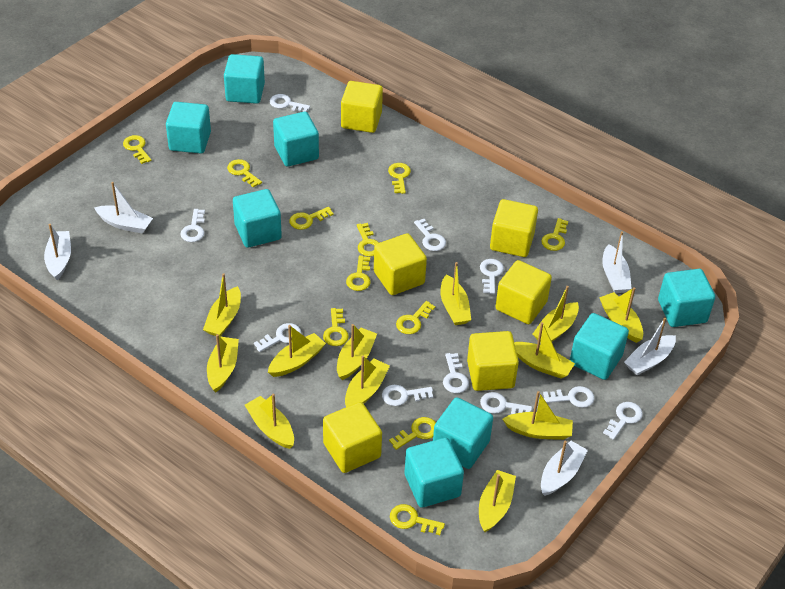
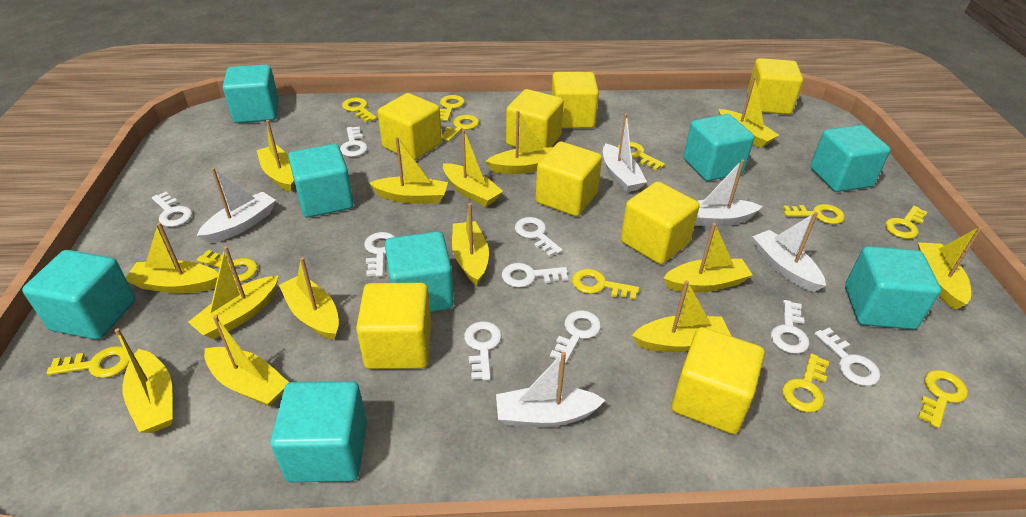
white key: [180,209,205,242] [254,323,301,352] [270,94,310,112] [382,385,433,406] [414,219,446,251] [443,353,469,393] [480,259,504,294] [480,392,532,414] [543,386,594,408] [603,402,643,440] = 10 -> [152,192,192,227] [340,127,368,157] [364,232,395,277] [464,321,502,380] [502,263,568,288] [515,217,563,257] [550,310,601,364] [771,300,809,354] [815,328,880,386] = 9
yellow boat: [203,273,241,336] [207,334,239,392] [245,393,294,449] [268,325,326,377] [337,324,377,380] [345,356,390,407] [441,262,471,325] [479,470,516,532] [502,391,573,440] [514,322,575,378] [533,286,579,342] [599,287,643,343] = 12 -> [115,328,173,433] [126,222,218,293] [188,246,278,339] [204,315,289,407] [257,120,294,192] [279,257,339,340] [369,137,448,204] [443,129,503,207] [452,203,489,285] [485,110,553,174] [632,280,731,352] [663,223,752,293] [719,76,779,148] [918,226,982,310] = 14
yellow cube: [323,402,382,473] [341,81,383,133] [374,233,427,295] [467,331,519,391] [490,199,538,257] [495,260,552,324] = 6 -> [356,283,431,369] [378,93,442,160] [506,89,564,148] [536,142,602,216] [551,72,599,128] [621,181,700,264] [672,327,765,434] [747,58,803,115] = 8

